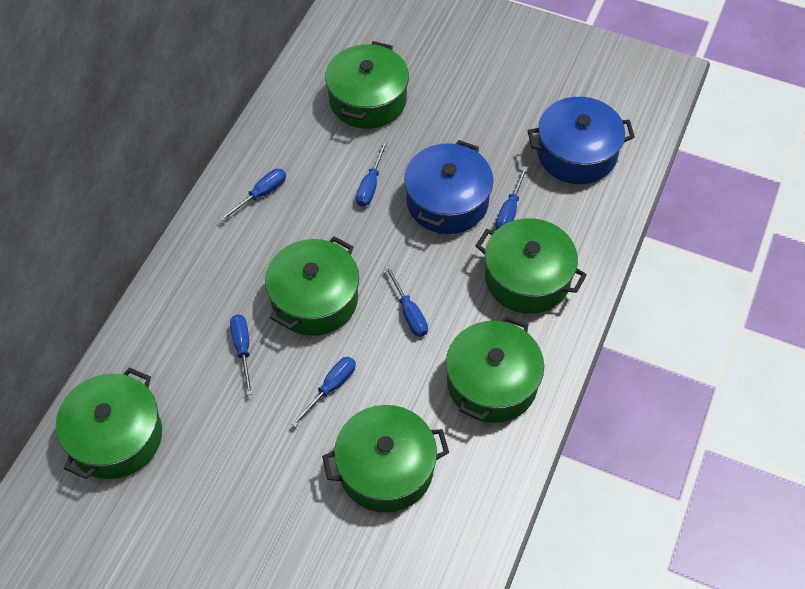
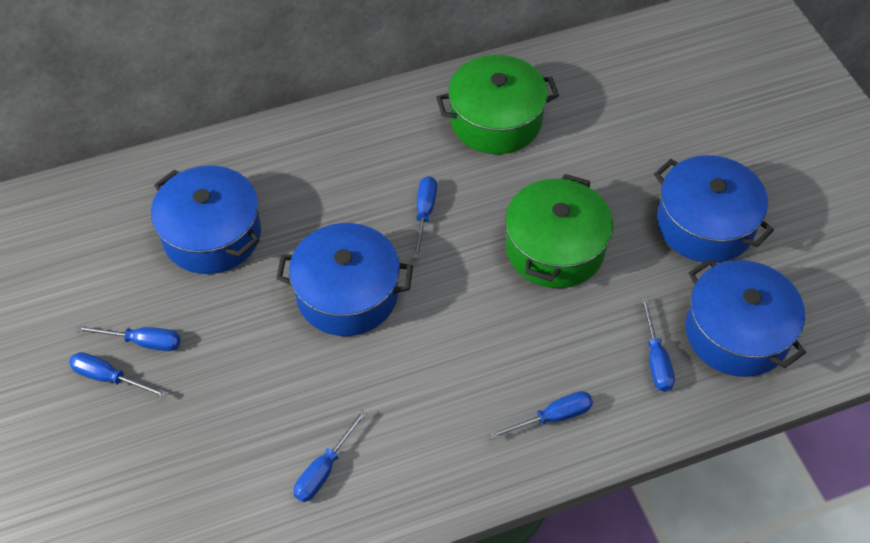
blue pot: [404,140,493,234] [527,97,635,184] = 2 -> [151,165,261,274] [276,223,413,336] [654,155,774,263] [685,259,806,377] = 4
green pot: [56,368,162,479] [265,236,359,336] [322,405,449,512] [325,41,409,129] [446,316,544,423] [476,218,587,314] = 6 -> [436,55,559,154] [505,174,613,288] = 2

